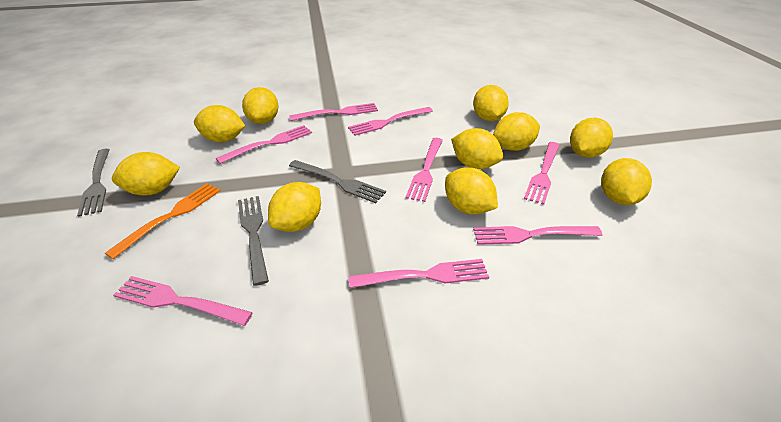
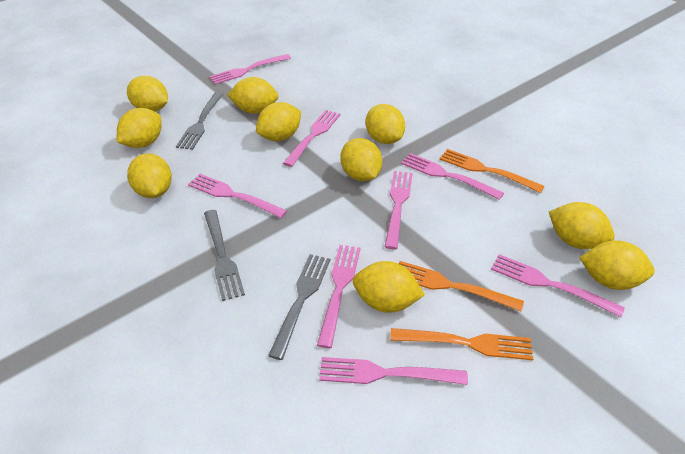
orange fork: [105,183,221,259] = 1 -> [390,328,533,360] [399,261,524,311] [439,149,545,193] = 3

